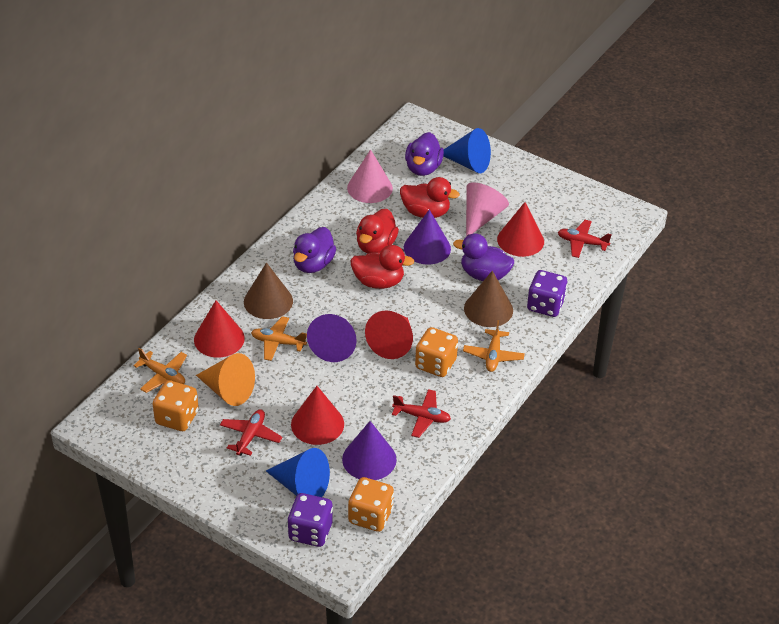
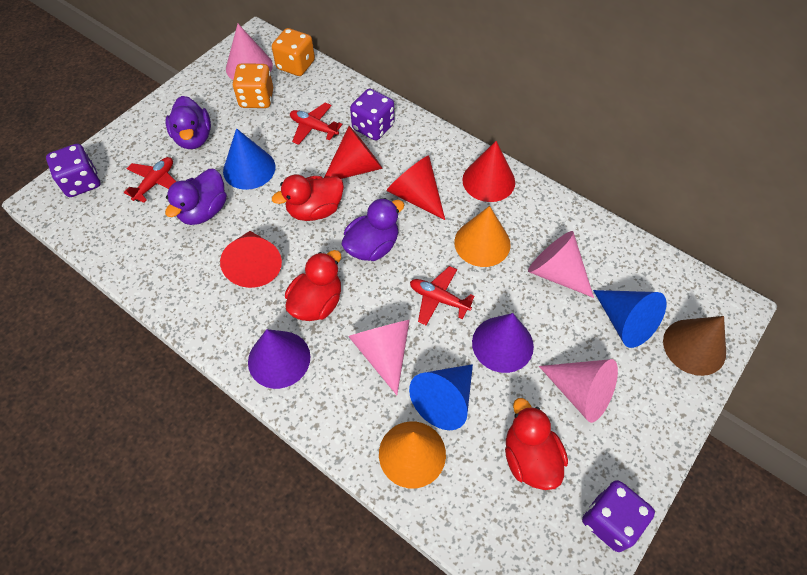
blue cone: [266,448,330,497] [443,128,491,173] = 2 -> [223,128,275,190] [409,364,473,430] [593,290,666,348] = 3
brown cone: [244,263,293,319] [464,271,513,327] = 2 -> [663,316,726,376] = 1
orange cone: [196,353,255,406] = 1 -> [379,422,446,488] [454,206,511,267] = 2
orange dice: [153,380,199,431] [348,477,394,532] [415,327,458,377] = 3 -> [233,63,273,108] [272,28,315,76] = 2
orange plane: [133,348,187,393] [251,316,307,361] [463,320,525,372] = 3 -> none = 0
pink cone: [347,149,393,203] [466,182,509,236] = 2 -> [226,24,273,80] [348,320,410,395] [528,231,594,298] [539,359,618,423] = 4
purple cone: [307,314,357,362] [342,421,397,480] [404,209,451,265] = 3 -> [248,329,310,389] [472,313,534,373] = 2
purple dice: [288,493,333,547] [527,270,568,317] = 2 -> [46,144,100,197] [350,89,395,140] [582,480,655,552] = 3

